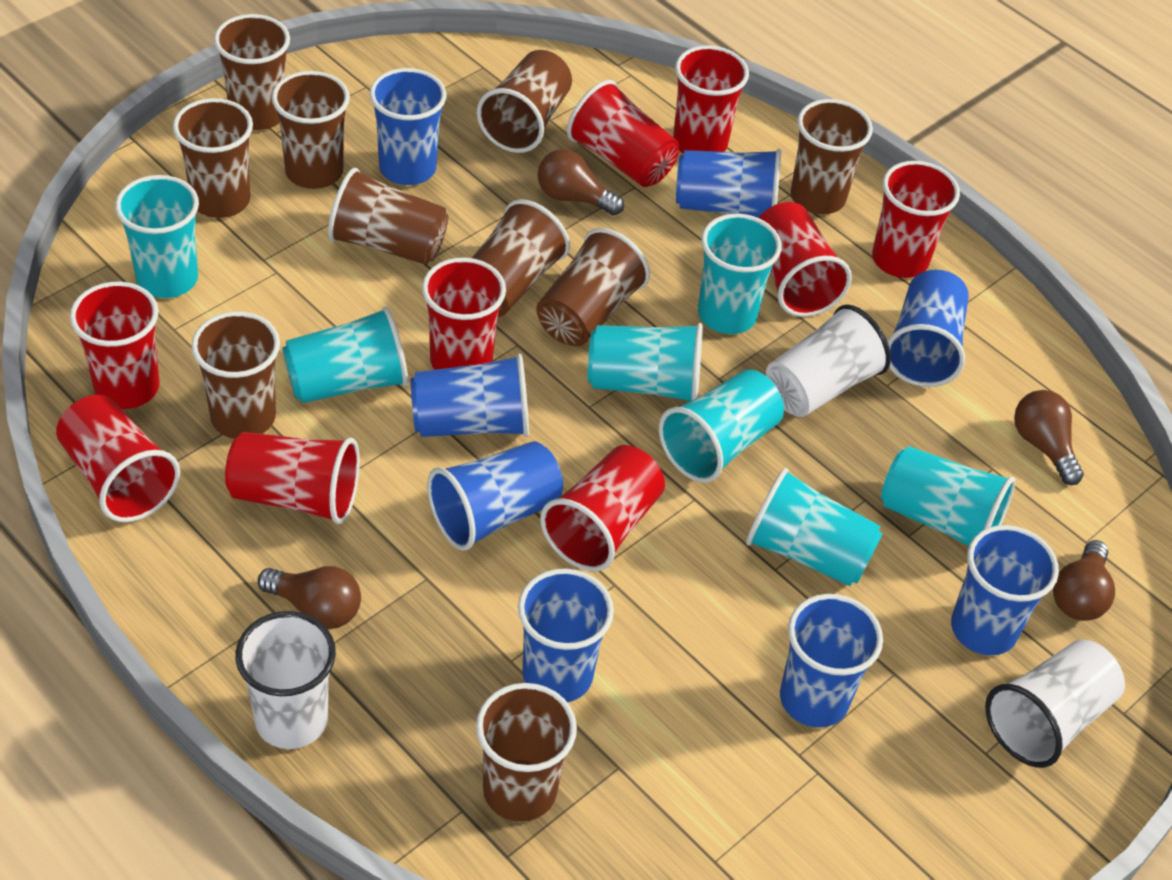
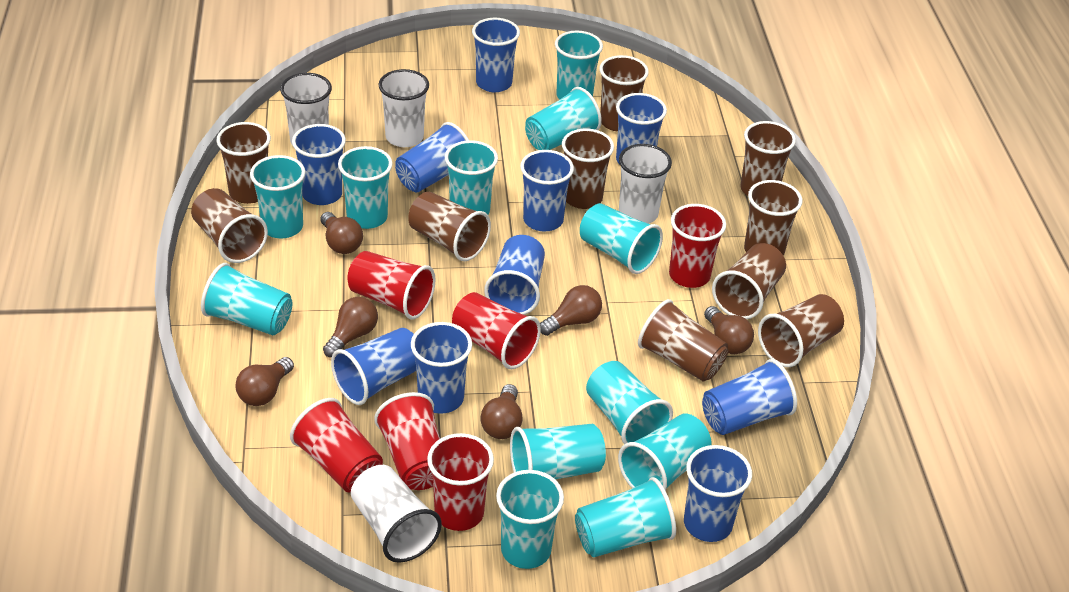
blue cup: [370,68,446,185] [410,354,529,437] [427,441,563,551] [518,569,614,702] [676,149,781,218] [780,594,883,728] [887,270,969,387] [951,525,1059,655] = 8 -> [292,124,346,205] [331,328,416,405] [395,122,469,193] [411,322,472,414] [472,18,520,92] [484,235,545,315] [520,150,574,231] [616,93,667,165] [684,445,752,542] [702,359,797,435] = 10
brown light bulb: [258,566,361,629] [538,149,624,216] [1014,390,1084,485] [1053,540,1115,621] = 4 -> [235,357,294,406] [321,212,363,254] [323,297,378,358] [480,384,523,439] [540,285,602,336] [704,306,754,354] = 6
red cup: [56,395,180,522] [70,282,159,409] [225,432,360,524] [422,258,506,370] [540,445,665,571] [567,80,679,187] [673,45,749,154] [759,202,852,317] [872,161,960,278] = 9 -> [290,398,383,492] [347,251,436,319] [374,392,440,490] [427,433,494,531] [452,292,541,369] [669,204,726,288] = 6
turquoise cup: [115,175,199,298] [282,306,408,403] [588,323,703,401] [659,370,784,483] [698,214,782,334] [746,468,883,586] [881,446,1015,546] = 7 -> [201,263,292,335] [250,155,305,238] [338,146,393,229] [445,140,498,214] [496,470,564,569] [510,424,606,480] [525,87,602,150] [555,31,603,100] [575,477,676,557] [580,203,663,274] [586,361,673,444] [618,414,712,491] = 12
white cup: [236,611,336,749] [766,304,891,417] [985,639,1125,768] = 3 -> [280,73,332,144] [351,465,442,563] [378,69,429,147] [619,144,672,224] = 4

